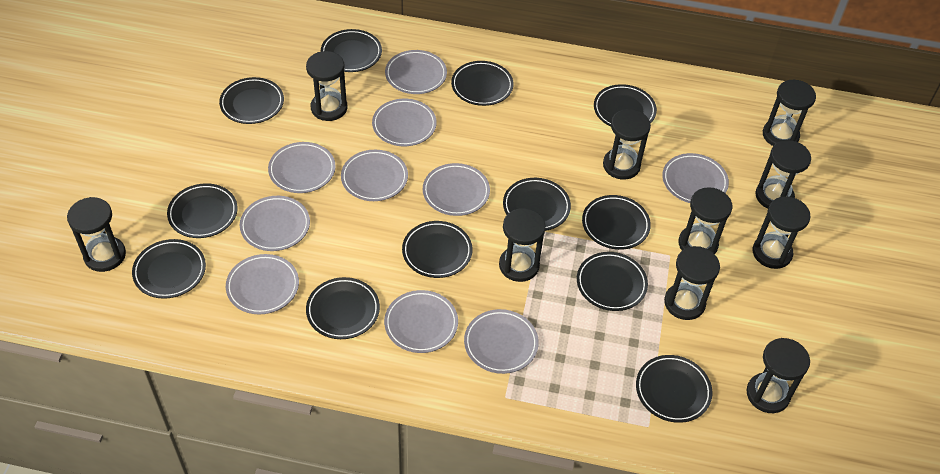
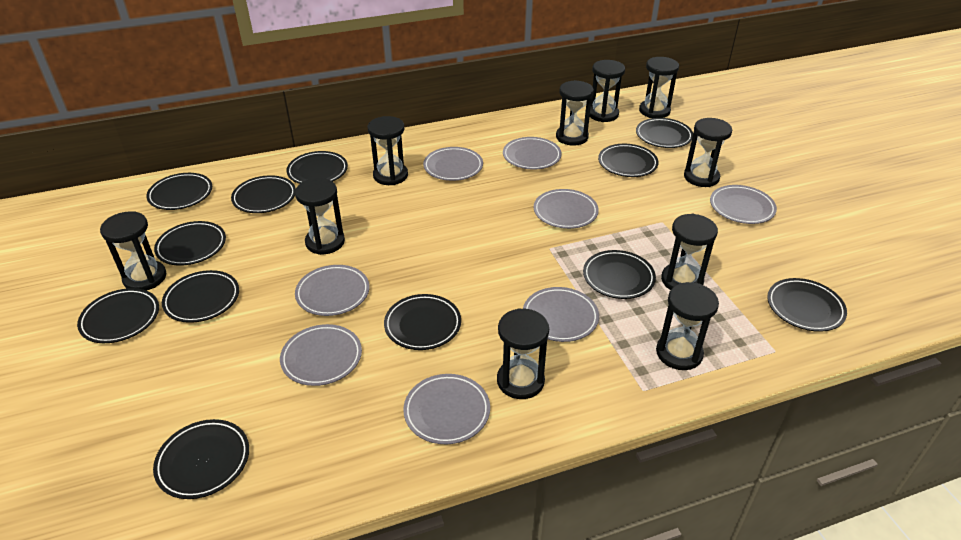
grey plate: [226,254,299,314] [240,196,310,251] [268,142,336,193] [341,150,408,201] [372,99,437,146] [384,290,458,353] [385,50,447,94] [423,163,490,216] [464,309,539,374] [662,153,729,203] = 10 -> [280,324,362,386] [295,265,369,316] [403,374,490,444] [423,147,483,181] [503,137,562,170] [523,287,599,342] [534,189,599,229] [710,185,777,224] = 8

